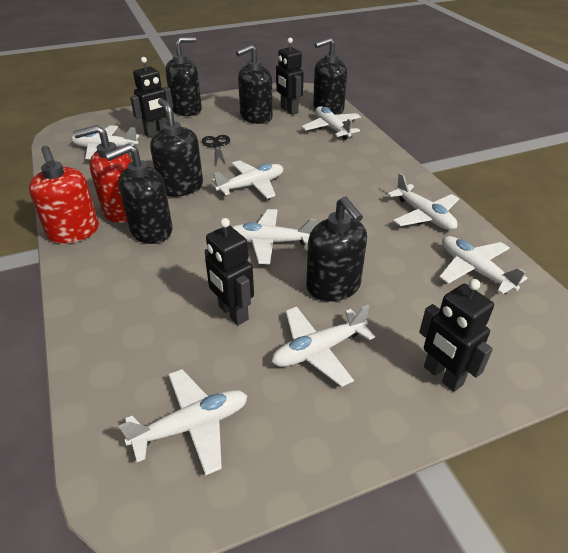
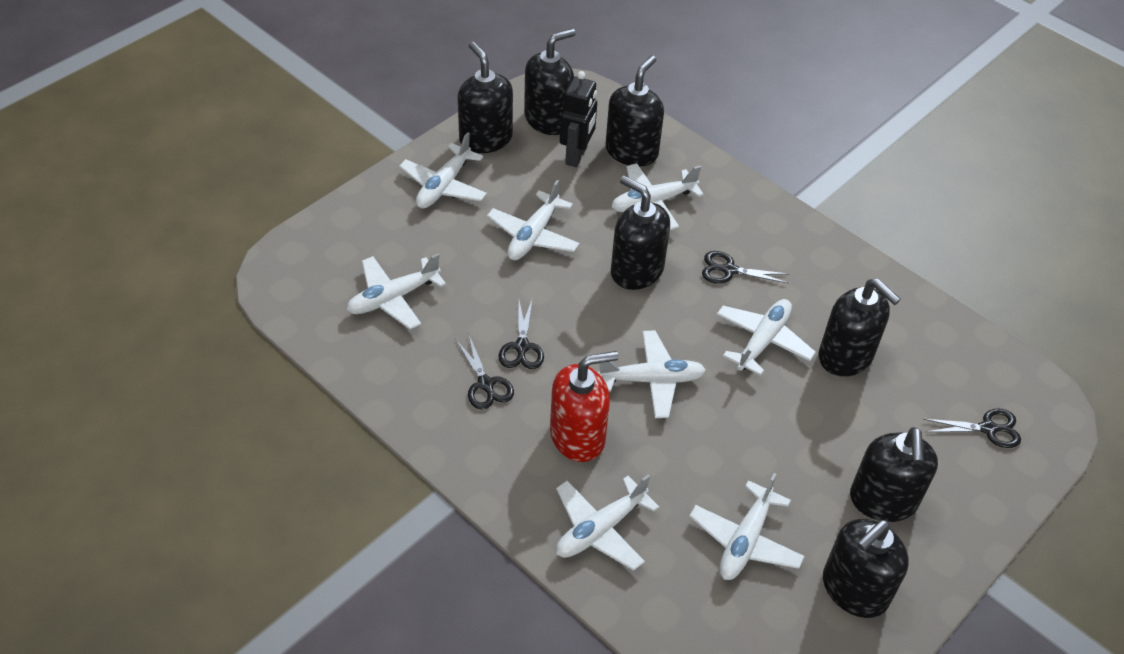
black robot: [130,57,173,138] [205,218,254,325] [276,38,304,115] [419,279,494,392] = 4 -> [560,71,597,167] = 1
black scissors: [202,135,230,165] = 1 -> [456,335,514,410] [499,300,544,369] [702,251,789,284] [924,409,1021,448] = 4
black soap dispenser: [105,144,172,244] [150,98,203,197] [165,37,202,116] [236,44,273,124] [306,196,367,302] [313,38,347,115] = 6 -> [458,42,513,153] [524,28,576,135] [605,56,664,167] [611,176,670,290] [819,278,901,377] [823,519,909,618] [850,427,938,522] = 7
red soap dispenser: [29,146,99,244] [73,125,132,223] = 2 -> [550,351,619,462] = 1

